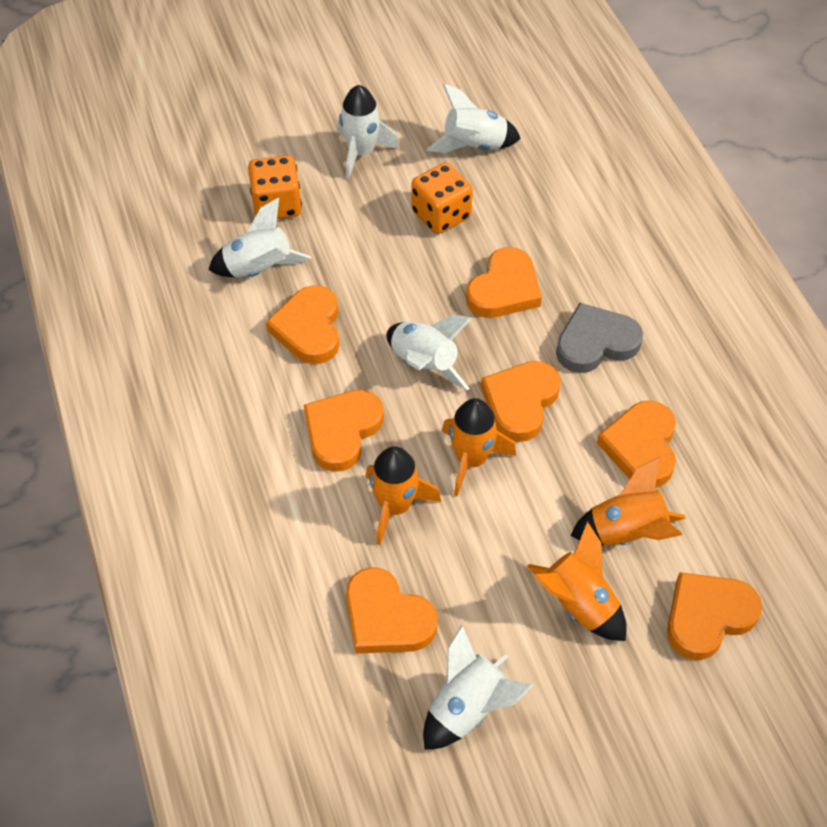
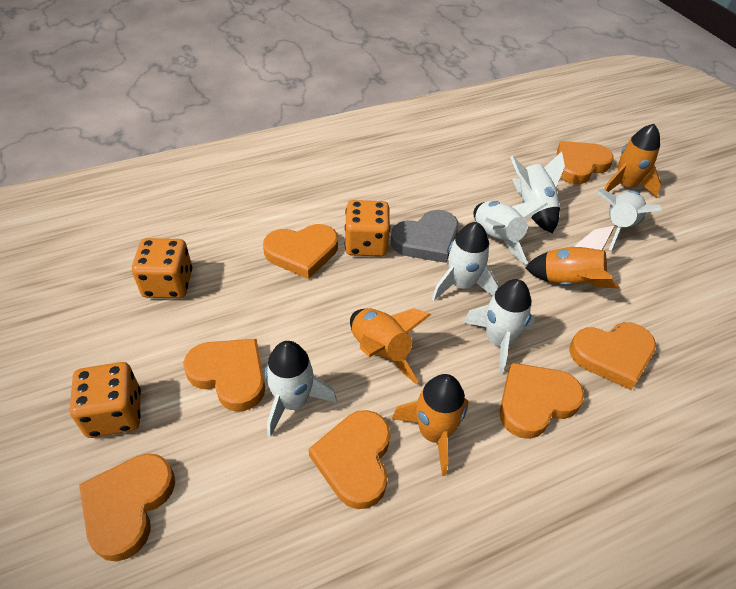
orange dice: [248,155,302,219] [411,162,473,234] = 2 -> [70,362,141,438] [132,238,192,298] [345,200,390,257] = 3
white rocket: [208,198,311,278] [337,85,399,179] [386,314,472,391] [423,625,534,750] [427,83,521,153] = 5 -> [265,341,337,438] [432,222,499,301] [463,279,535,374] [473,200,548,265] [510,151,565,233] [596,189,662,251] = 6

